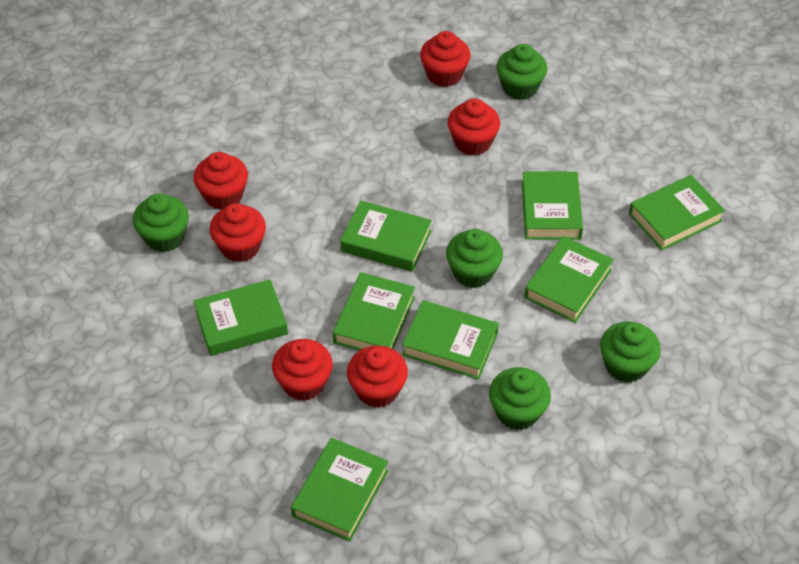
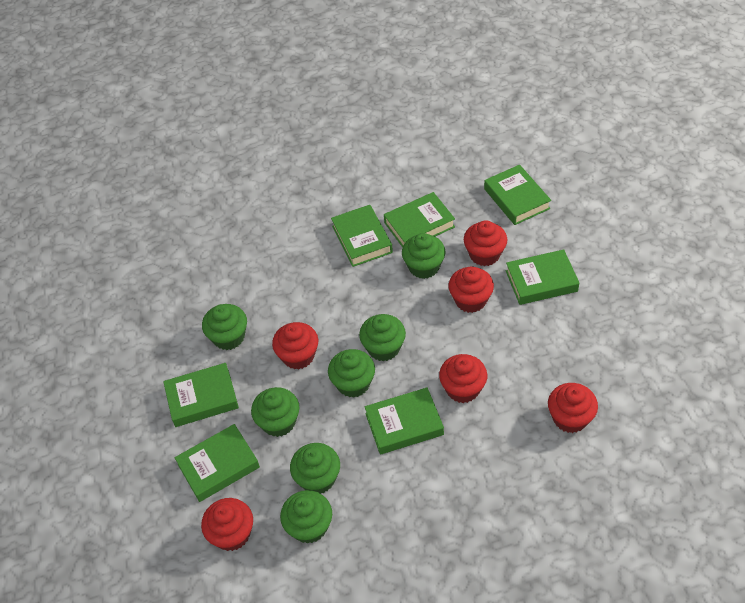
green book: [194,279,288,356] [291,438,388,542] [333,272,415,351] [340,200,432,272] [402,300,499,379] [522,171,583,240] [524,236,614,323] [629,175,725,251] = 8 -> [163,363,239,427] [175,424,260,502] [331,205,393,267] [365,387,444,455] [384,192,455,247] [484,165,551,225] [506,249,579,305] = 7
green cupcake: [133,193,189,252] [446,229,503,288] [489,367,551,430] [497,44,547,100] [600,321,661,383] = 5 -> [202,304,247,350] [251,387,299,437] [280,490,332,544] [290,443,340,493] [328,349,375,398] [359,314,406,361] [402,233,445,279] = 7

